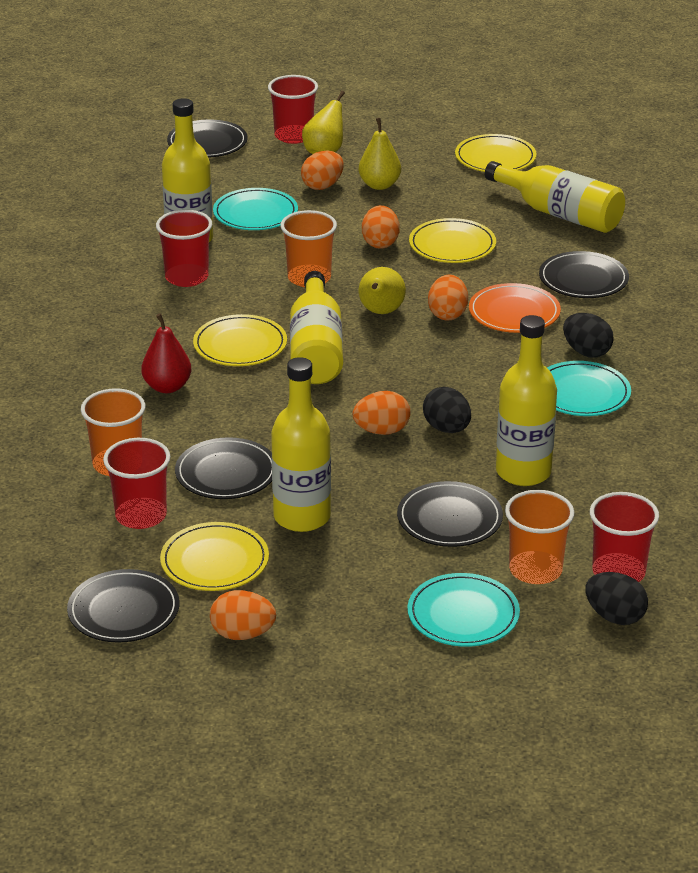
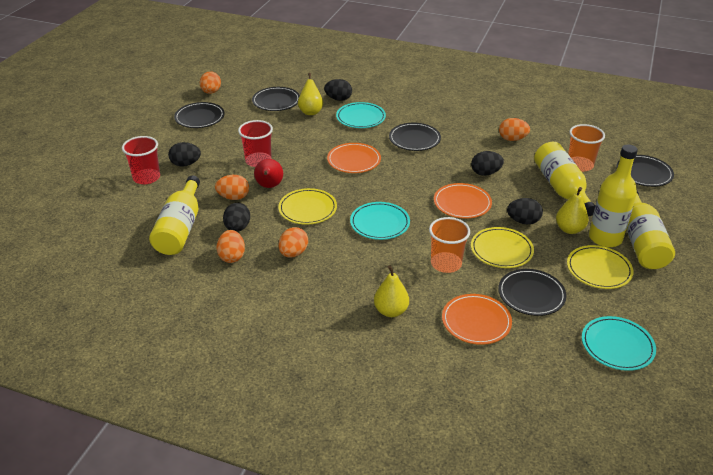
black egg: [423,387,471,433] [563,313,614,357] [585,572,648,625] = 3 -> [168,142,201,167] [223,203,250,232] [324,79,352,101] [471,151,504,176] [507,198,543,224] = 5
orange cup: [81,388,146,476] [280,210,337,287] [505,490,574,584] = 3 -> [429,217,470,273] [568,124,605,172] = 2
orange plate: [469,283,561,333] = 1 -> [327,143,381,173] [434,183,492,219] [442,294,512,345] = 3
red cup: [103,438,171,529] [156,210,212,287] [268,75,318,144] [590,492,659,582] = 4 -> [122,136,160,184] [238,120,273,167] = 2
yellow bottle: [162,98,213,242] [271,357,331,532] [290,271,343,384] [485,161,625,233] [496,315,557,486] = 5 -> [149,175,200,255] [534,142,595,216] [589,144,638,247] [627,190,675,269] = 4
yellow plate: [160,522,269,591] [193,314,287,366] [409,218,496,263] [455,134,537,172] = 4 -> [278,188,337,225] [471,227,534,268] [567,245,634,289] = 3

